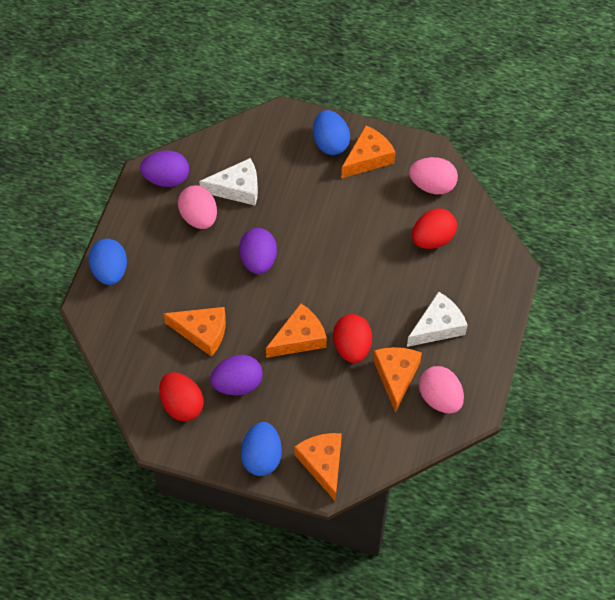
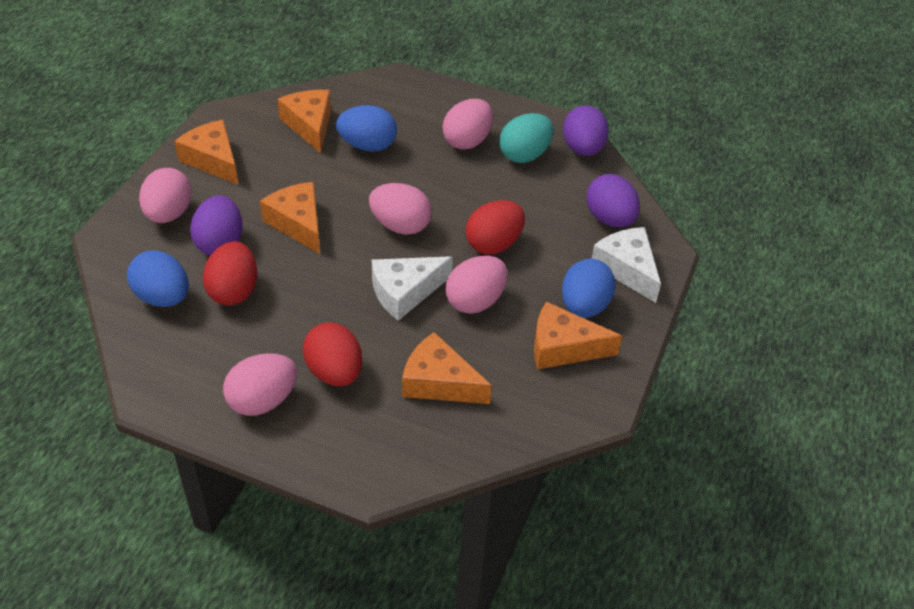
pink egg: [178,185,217,229] [409,157,458,194] [419,366,464,413] = 3 -> [139,168,192,223] [223,353,297,416] [369,183,432,235] [442,99,493,150] [445,256,508,314] = 5
turquoise egg: none = 0 -> [499,113,554,163] = 1

